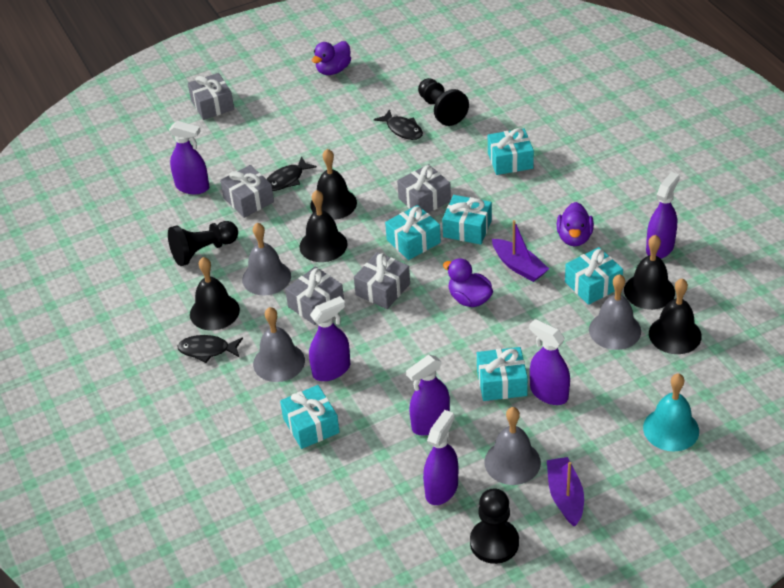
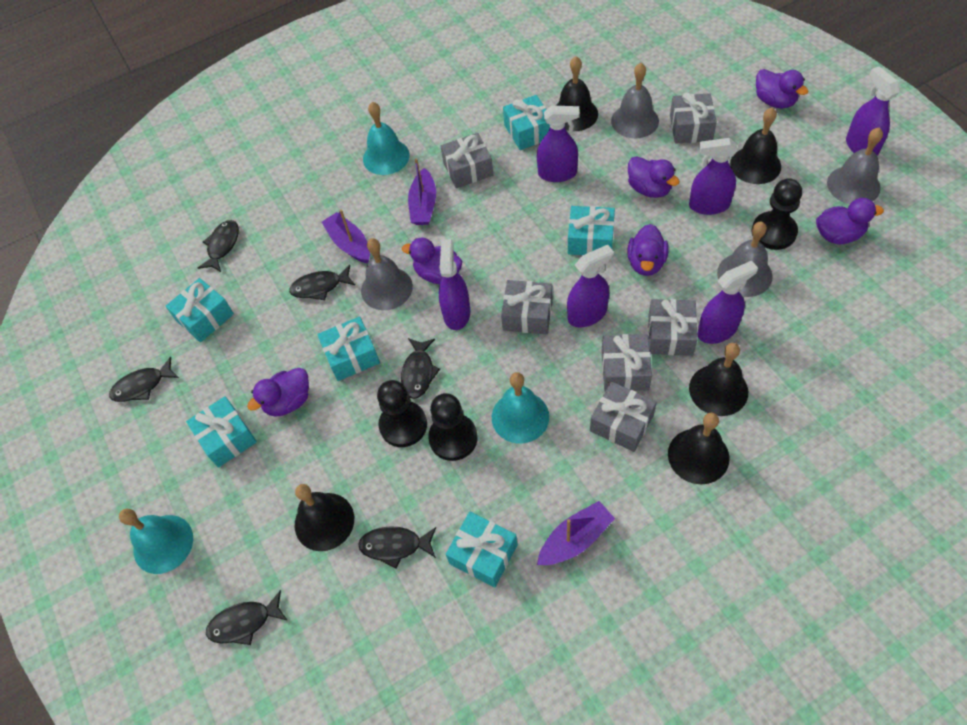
black fish: [177,335,243,363] [267,156,317,191] [374,109,423,140] = 3 -> [109,357,179,402] [198,220,239,272] [206,590,288,645] [289,265,355,300] [358,526,436,569] [401,338,440,399] = 6
grey gift: [188,73,234,120] [220,165,274,218] [285,266,344,325] [354,252,410,309] [397,164,451,213] = 5 -> [441,133,493,188] [501,280,553,334] [590,382,657,452] [601,334,652,391] [648,299,697,356] [670,93,717,144] = 6
purple boat: [492,220,549,282] [547,457,584,526] = 2 -> [322,209,370,263] [408,159,436,225] [537,501,615,565] = 3
purple duck: [312,41,351,75] [443,258,493,307] [557,202,594,246] = 3 -> [247,368,309,417] [402,238,462,284] [627,224,669,276] [628,156,680,198] [756,69,809,109] [816,198,884,244] = 6
turquoise bell: [643,373,699,451] = 1 -> [119,509,193,574] [363,102,410,175] [492,372,549,444] = 3

